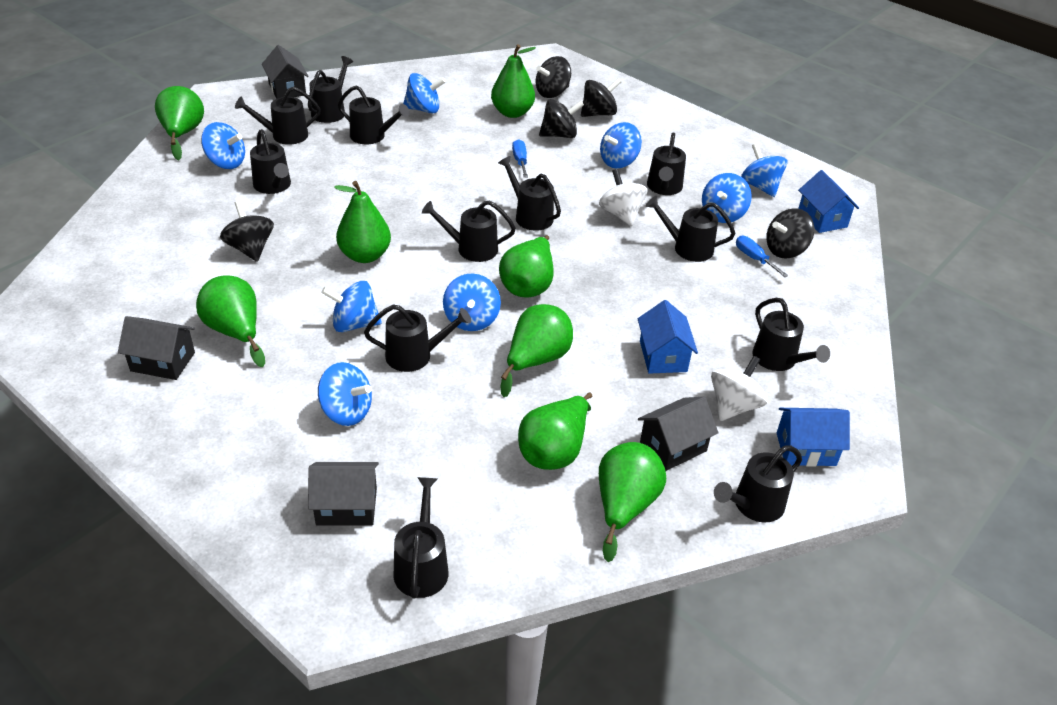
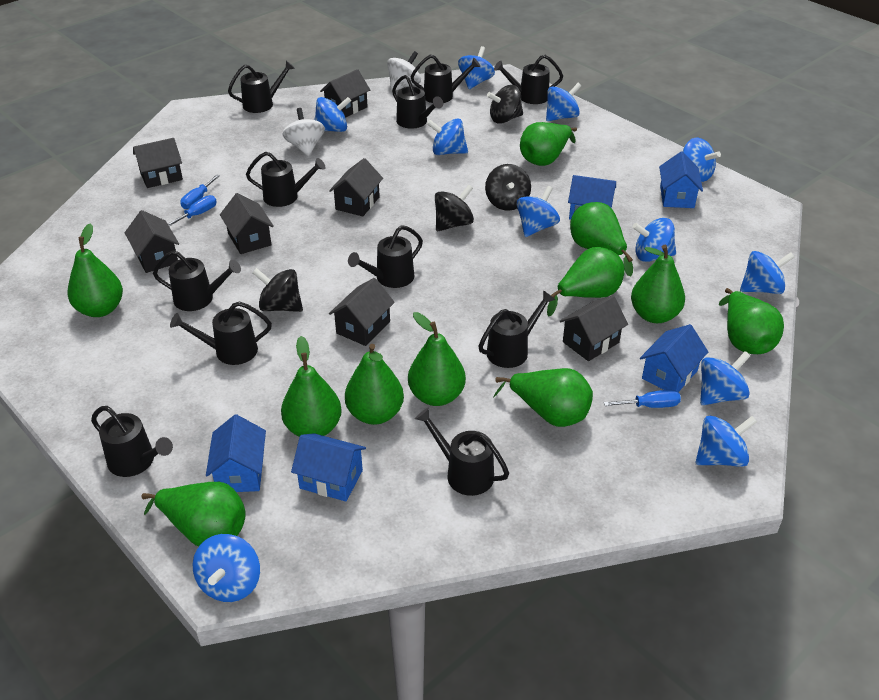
black house: [118,316,195,380] [262,45,308,99] [308,462,379,525] [638,397,718,471] = 4 -> [125,210,179,273] [133,138,183,188] [220,193,274,254] [320,69,370,118] [329,158,383,216] [329,278,395,346] [560,295,628,361] = 7
black spinning top: [220,201,274,262] [536,56,571,98] [539,99,584,138] [581,78,621,117] [766,208,814,258] = 5 -> [252,268,303,312] [435,185,474,231] [485,164,531,211] [487,85,523,124] = 4
black watering can: [235,87,321,145] [250,129,291,194] [308,56,353,123] [338,86,410,145] [364,304,471,372] [393,477,448,599] [422,201,516,262] [498,156,561,231] [646,196,735,262] [647,133,686,195] [714,445,802,522] [752,298,830,371] = 12 -> [91,406,173,477] [153,251,241,311] [170,301,272,365] [228,61,295,113] [246,152,326,207] [348,225,423,288] [392,75,443,129] [411,55,480,103] [415,408,509,496] [479,290,556,368] [494,55,563,104] = 11
blue house: [638,300,698,374] [777,408,850,467] [798,170,859,233] = 3 -> [206,414,266,492] [291,433,366,501] [568,175,616,220] [640,324,708,392] [659,151,703,208] = 5
blue screwdriver: [512,139,528,178] [736,236,789,277] = 2 -> [168,195,217,226] [180,174,220,209] [604,390,681,408] = 3
blue spinning top: [201,122,245,169] [318,362,372,426] [321,281,382,332] [403,73,446,114] [443,273,501,331] [600,122,642,169] [702,173,752,223] [741,143,787,197] = 8 -> [193,534,260,602] [315,97,351,132] [427,118,468,155] [458,46,495,89] [516,186,560,237] [546,83,581,121] [632,218,676,262] [683,138,721,182] [696,416,757,467] [700,351,751,405] [740,251,795,294] = 11
green pear: [155,86,204,160] [196,275,265,367] [334,181,391,263] [491,44,536,118] [499,235,554,298] [500,304,573,397] [518,392,592,470] [599,442,666,562] = 8 -> [67,223,123,317] [141,482,246,546] [281,336,342,437] [345,344,404,425] [408,312,466,406] [493,368,593,427] [520,122,577,166] [547,247,624,316] [570,202,633,276] [631,245,685,323] [719,288,784,354] = 11

